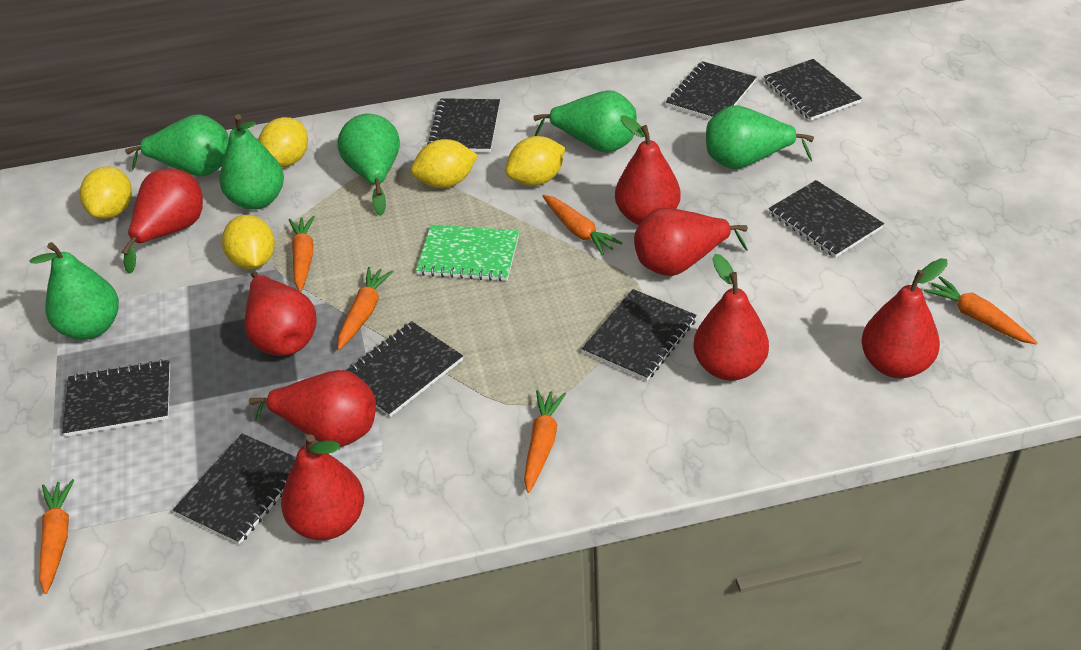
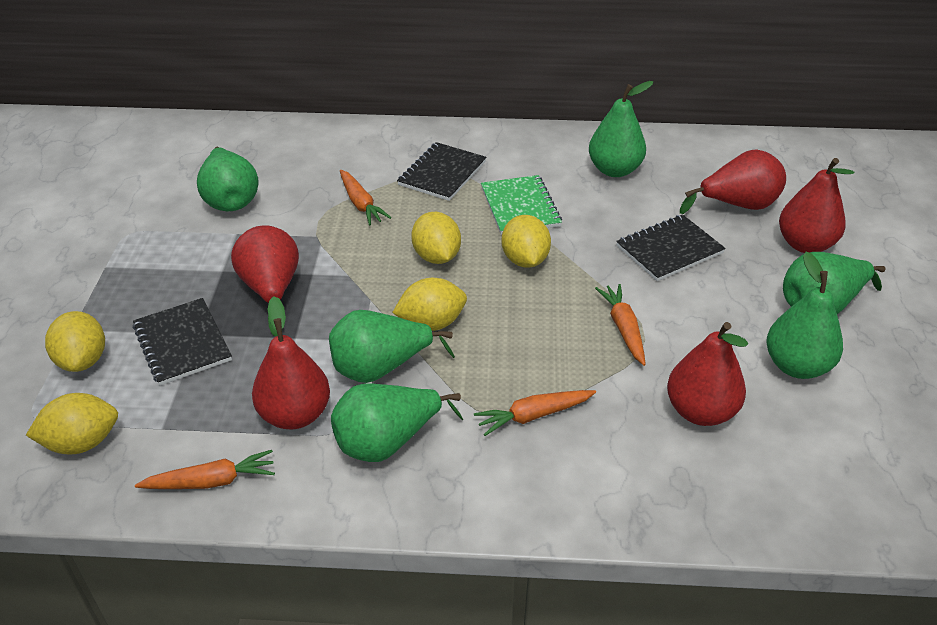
black notebook: [62,359,170,437] [173,434,296,545] [344,321,463,417] [427,98,500,152] [582,289,697,381] [666,61,756,119] [764,59,862,121] [769,180,884,258] = 8 -> [133,298,232,385] [397,142,487,201] [616,214,726,281] = 3
orange carrot: [40,479,74,594] [289,216,315,292] [338,267,394,350] [524,390,566,493] [542,195,622,256] [924,276,1038,344] = 6 -> [135,450,275,489] [340,170,391,225] [474,390,596,436] [595,284,646,366] = 4
red pear: [122,169,203,274] [244,271,317,356] [249,370,376,447] [281,434,364,540] [615,116,681,225] [634,208,748,276] [693,254,769,381] [861,258,948,378] = 8 -> [231,225,299,336] [252,296,330,429] [667,322,748,426] [680,149,786,214] [779,158,855,253] = 5

